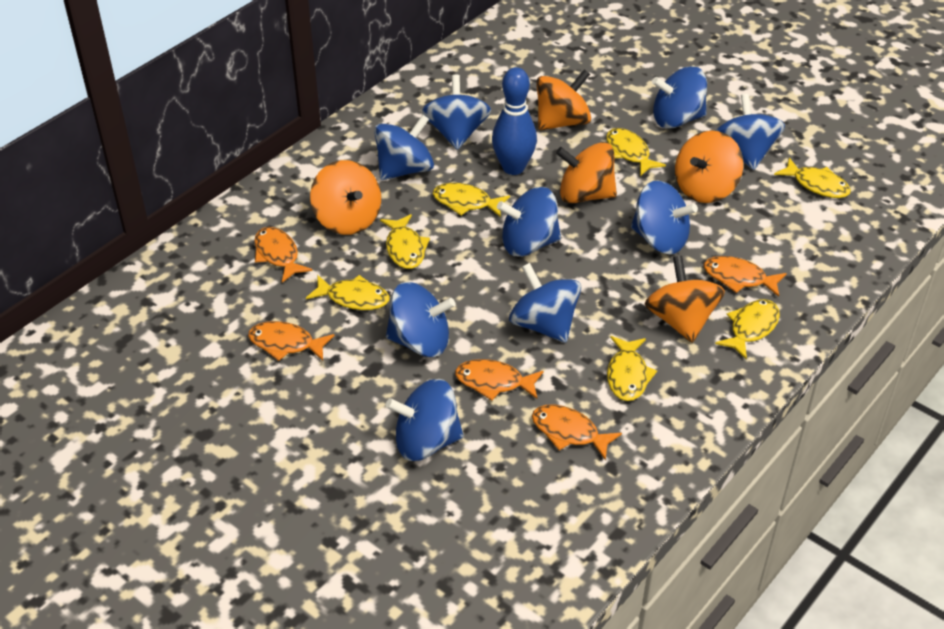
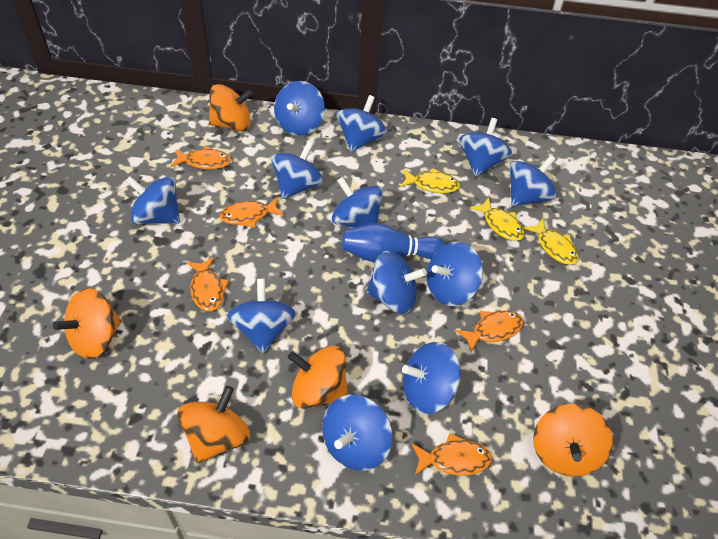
blue spinning top: [374,115,434,180] [386,282,456,357] [386,379,464,461] [422,75,491,150] [497,187,561,257] [509,263,581,343] [631,180,698,254] [652,66,707,129] [716,94,785,170] = 9 -> [125,176,180,224] [227,279,297,353] [271,141,324,199] [274,81,325,136] [322,395,392,471] [332,177,383,228] [336,95,387,152] [366,251,427,314] [402,342,461,414] [427,242,483,306] [459,118,512,177] [509,155,557,206] = 12
yellow fish: [306,275,390,310] [380,214,430,269] [433,183,510,217] [606,128,666,176] [607,336,657,401] [715,299,780,360] [774,157,851,198] = 7 -> [400,169,460,193] [470,197,524,241] [523,219,579,265] = 3

